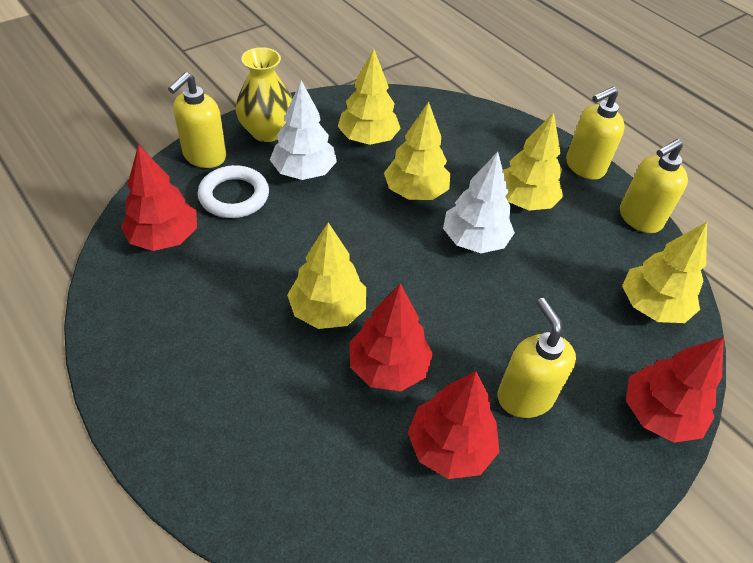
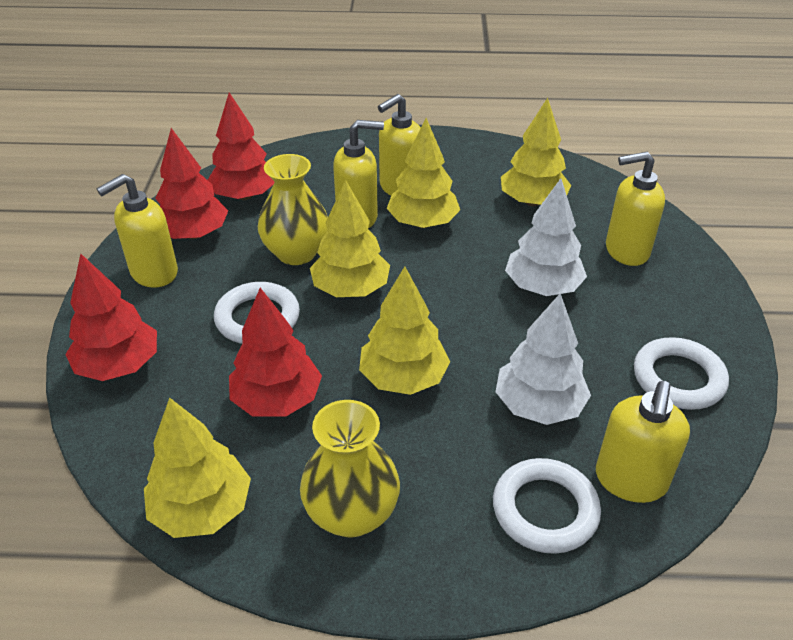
white ring: [198,165,269,218] = 1 -> [214,282,300,344] [493,458,601,554] [634,337,729,410] = 3
yellow soap dispenser: [168,72,226,168] [498,298,576,418] [566,86,625,180] [620,139,688,233] = 4 -> [96,174,178,288] [333,120,384,228] [378,94,421,195] [596,381,690,503] [606,152,665,266] = 5
yellow vase: [236,47,292,142] = 1 -> [258,154,328,265] [300,400,400,538] = 2

